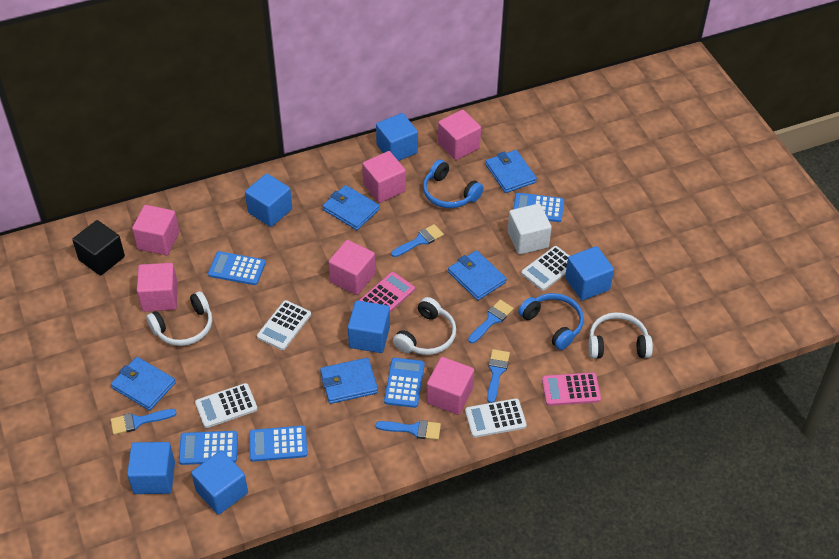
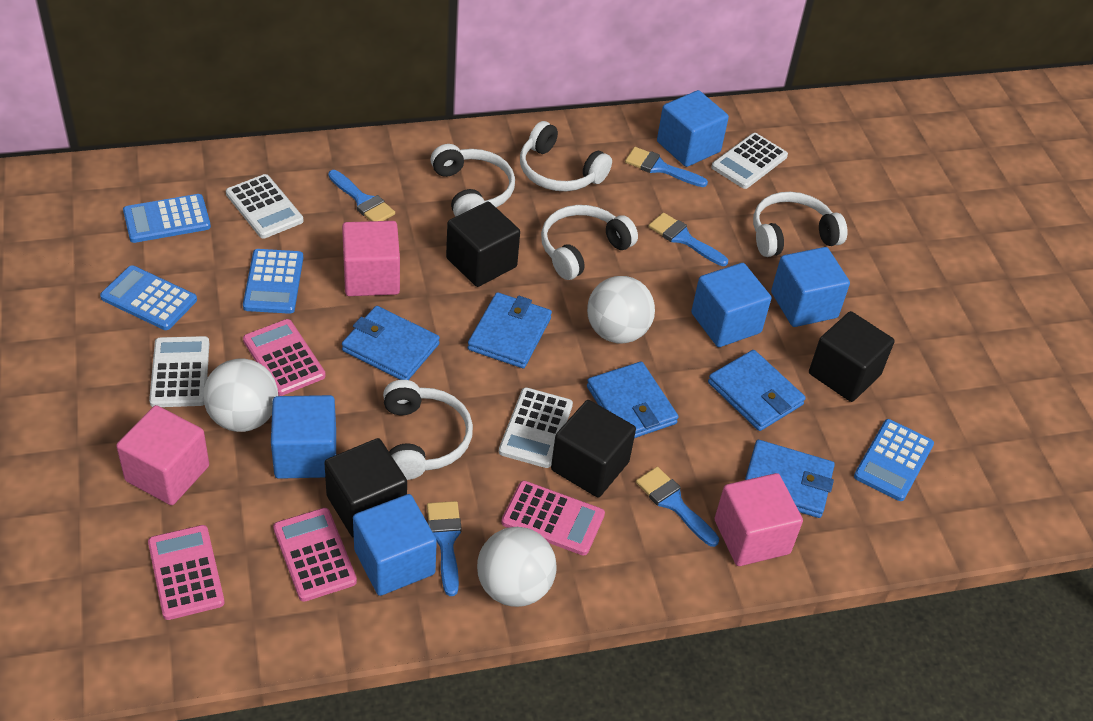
black cube: [72,220,125,276] = 1 -> [324,438,407,538] [446,201,520,287] [551,400,636,497] [809,311,895,402] = 4
blue calculator: [179,431,238,465] [208,251,266,285] [249,426,307,462] [384,358,425,408] [513,193,564,222] = 5 -> [100,265,197,330] [123,194,211,243] [243,249,303,314] [854,419,934,501] = 4
blue cube: [127,442,175,494] [191,450,248,515] [245,173,292,227] [348,301,390,353] [376,113,418,161] [565,246,614,301] = 6 -> [271,395,336,479] [353,494,437,596] [657,90,729,167] [691,263,771,347] [771,247,850,327] = 5
blue headphones: [423,160,484,208] [518,293,584,350] = 2 -> none = 0
pink calculator: [359,272,415,312] [542,372,601,406] = 2 -> [148,525,225,620] [243,319,326,396] [273,508,357,602] [501,481,605,556] = 4
pink cube: [132,205,179,255] [137,263,178,312] [328,240,375,295] [362,151,406,203] [427,357,474,415] [438,110,481,160] = 6 -> [116,405,209,505] [342,221,400,296] [715,473,803,566] = 3
white ball: none = 0 -> [203,359,278,432] [477,527,557,607] [587,276,655,343] = 3
white cube: [508,203,552,255] = 1 -> none = 0
white headphones: [146,291,212,346] [393,297,456,355] [588,312,653,359] = 3 -> [383,380,473,480] [431,144,515,217] [520,121,612,191] [541,205,638,280] [753,192,848,257] = 5

